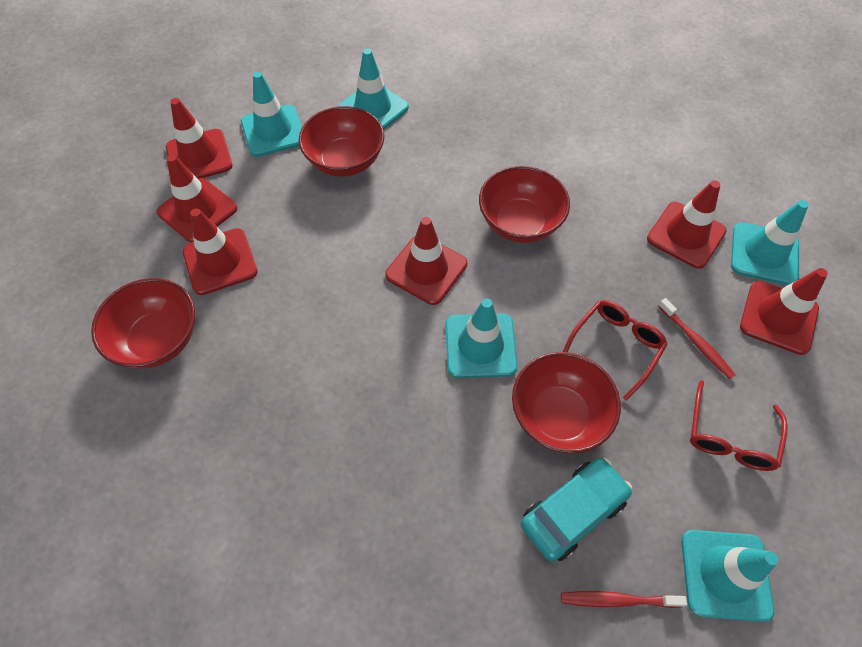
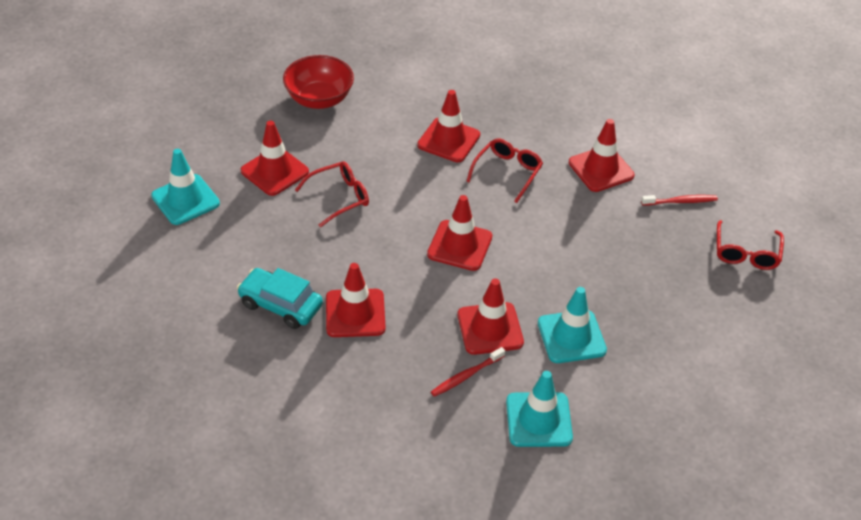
red bowl: [91,278,195,369] [299,106,384,177] [479,166,570,243] [512,352,621,453] = 4 -> [283,55,354,109] = 1
red glasses: [563,300,668,400] [690,380,788,471] = 2 -> [295,161,369,227] [466,138,543,203] [717,220,784,270] = 3
turquoise traffic cone: [241,72,302,157] [337,49,409,130] [445,298,518,378] [681,530,778,622] [731,200,809,285] = 5 -> [151,149,220,225] [506,371,573,447] [538,287,607,363] = 3

